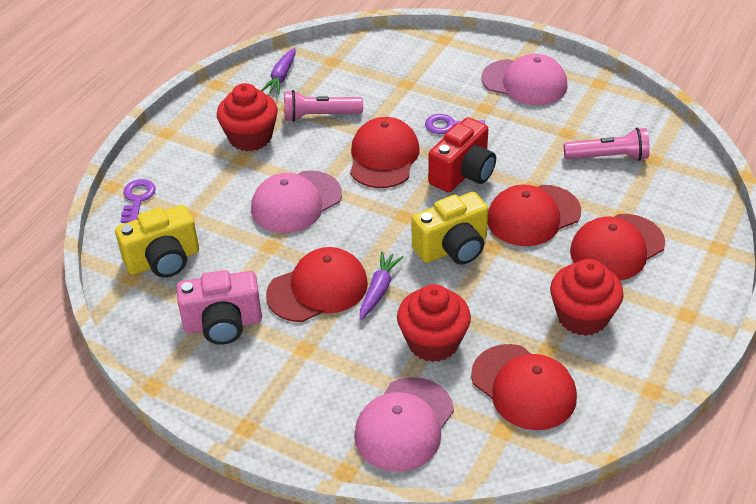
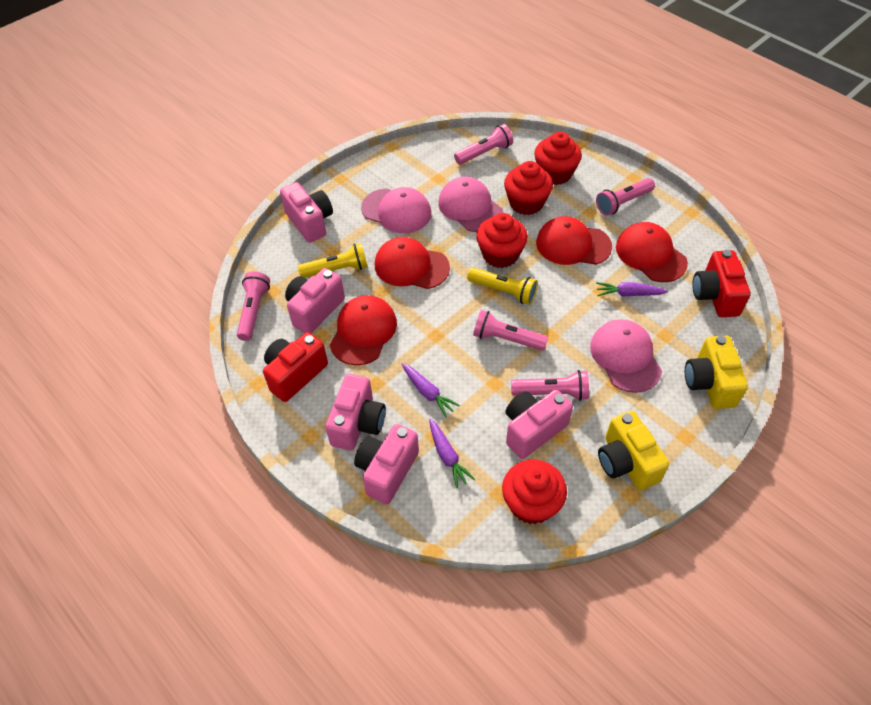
pink camera: [176,270,262,345] = 1 -> [280,182,333,243] [285,268,345,333] [325,374,386,451] [354,424,419,504] [505,390,573,459] = 5
pink flashlight: [284,90,363,122] [564,128,650,161] = 2 -> [237,271,270,341] [454,124,513,165] [473,310,548,351] [511,370,589,401] [596,178,655,216] = 5
purple carrot: [261,48,296,95] [360,251,403,320] = 2 -> [402,363,460,417] [429,419,475,488] [596,282,668,297] = 3
purple key: [121,179,156,223] [425,114,485,134] = 2 -> none = 0
red camera: [428,117,496,193] = 1 -> [263,332,328,402] [692,250,751,317] = 2
red cap: [266,247,368,322] [350,117,420,188] [471,344,577,430] [488,184,581,246] [570,214,665,280] = 5 -> [330,295,397,365] [375,237,450,289] [536,216,612,265] [616,222,688,282] = 4
red cupcake: [217,83,278,152] [397,284,471,362] [550,259,624,336] = 3 -> [476,213,528,268] [502,460,567,524] [504,161,553,215] [534,131,582,185] = 4
yellow flashlight: none = 0 -> [298,243,368,278] [467,267,538,305] = 2

